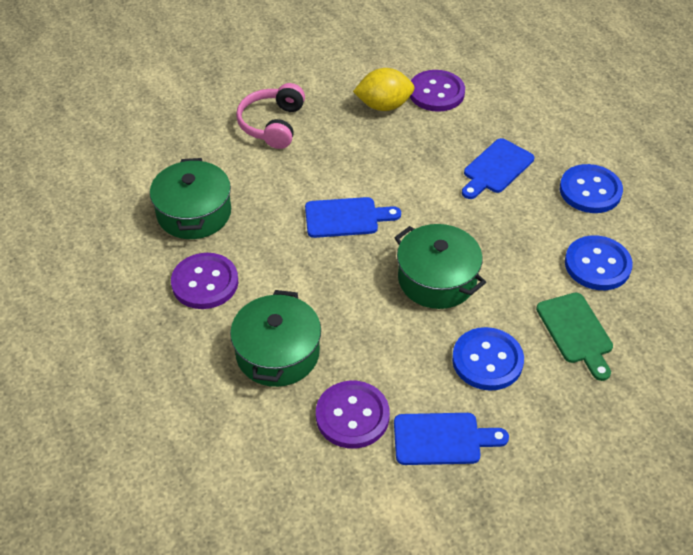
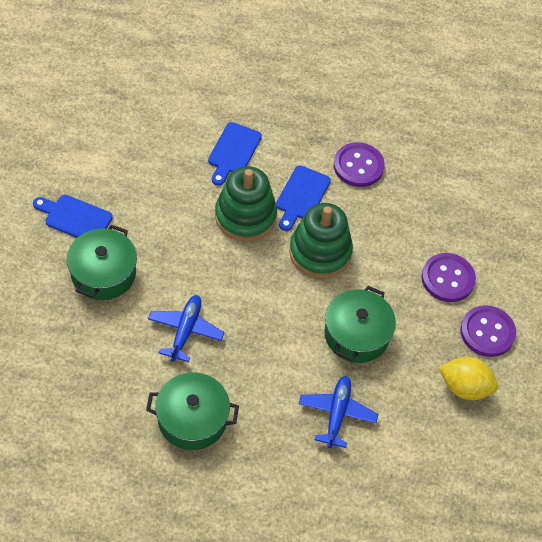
blue button: [452,327,524,391] [560,164,623,213] [565,235,633,290] = 3 -> none = 0
blue plane: none = 0 -> [148,295,224,362] [299,376,378,448] = 2
green cutting board: [536,293,613,381] = 1 -> none = 0
green stacking toy: none = 0 -> [215,166,277,242] [289,203,353,279] = 2
pink headphones: [236,83,305,149] = 1 -> none = 0

